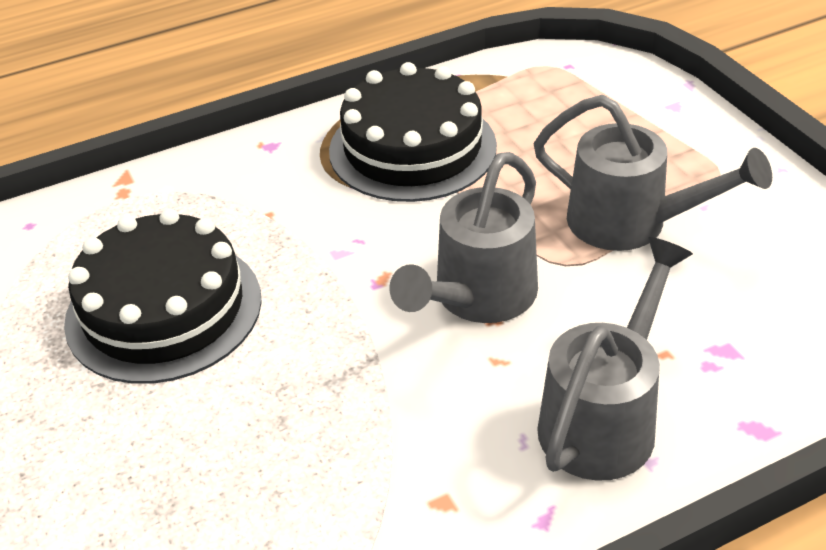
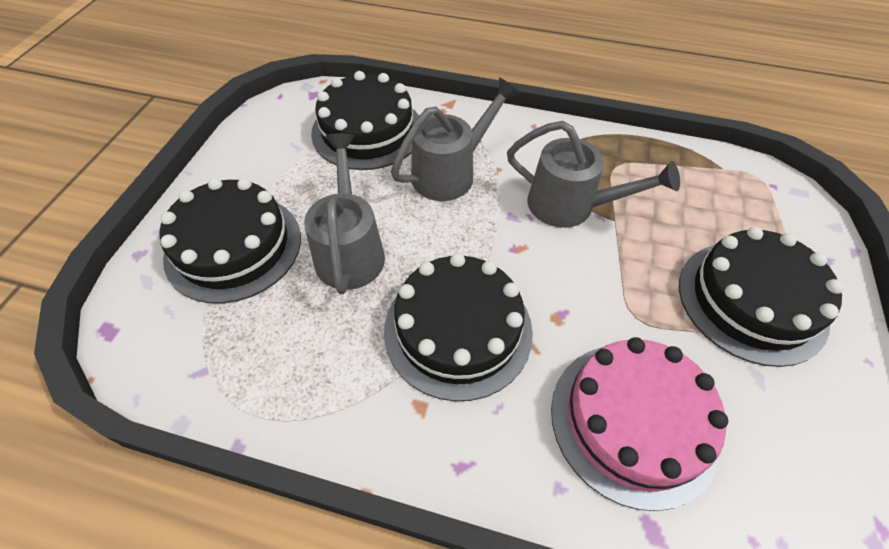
black cake: [64,209,262,384] [329,62,497,202] = 2 -> [159,178,301,304] [311,71,419,170] [384,253,533,401] [679,227,844,367] = 4
pink cake: none = 0 -> [551,337,728,511] = 1

